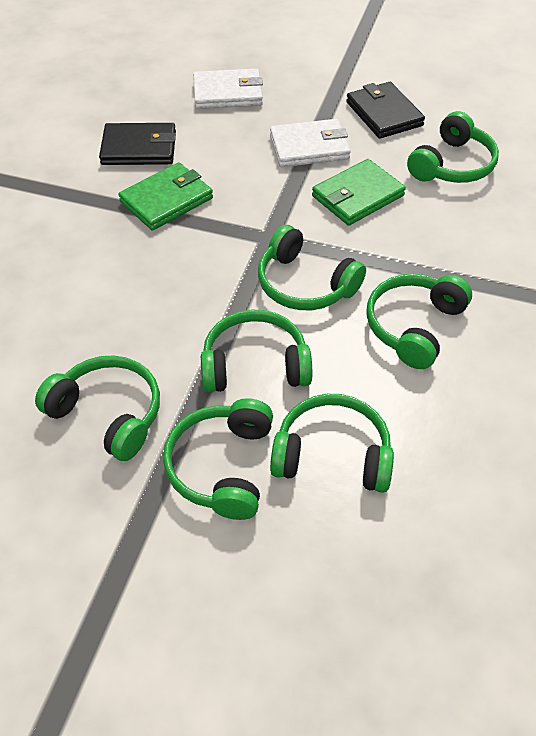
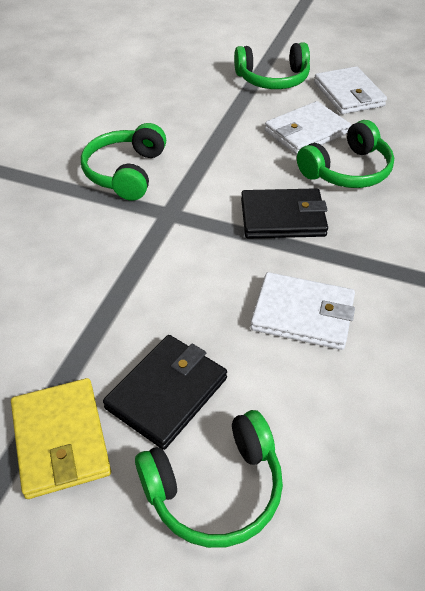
green headphones: [35,355,160,461] [163,398,273,520] [201,309,312,393] [258,225,366,310] [270,394,394,493] [366,274,472,369] [407,111,499,183] = 7 -> [81,123,166,201] [135,410,283,548] [234,42,310,89] [297,120,394,188] = 4
green wallet: [118,162,213,231] [312,159,406,226] = 2 -> none = 0
white wallet: [193,69,263,109] [270,119,351,167] = 2 -> [250,272,355,350] [265,101,351,155] [314,66,387,114] = 3
yellow wallet: none = 0 -> [11,378,111,499] = 1

